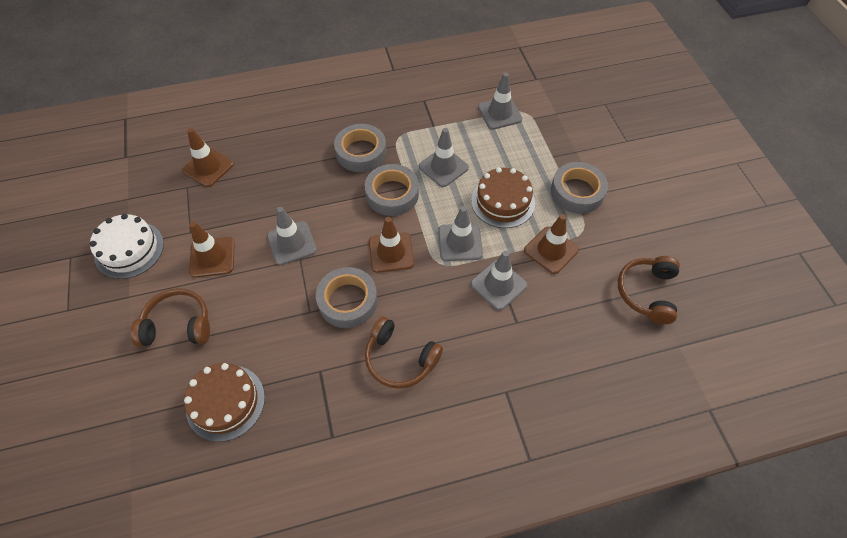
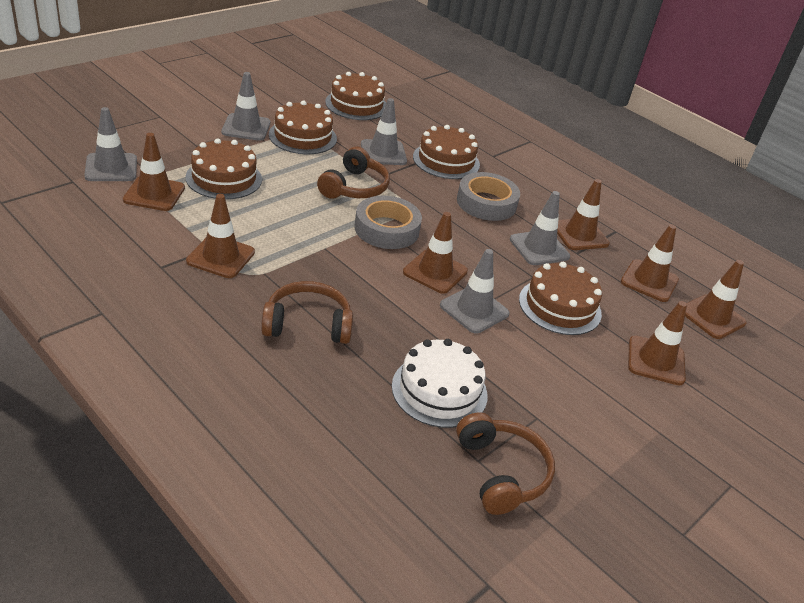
brown cake: [184,363,265,442] [471,167,535,228] = 2 -> [185,138,262,199] [269,101,337,154] [325,72,386,120] [413,125,480,179] [519,262,602,335] = 5
brown traffic cone: [182,128,234,187] [189,222,235,278] [369,217,414,273] [524,214,579,274] = 4 -> [123,133,185,211] [186,194,255,278] [403,212,468,294] [557,179,610,250] [621,224,679,302] [628,301,687,386] [685,260,747,339] = 7
grey tape: [316,267,378,328] [334,124,386,172] [365,164,419,216] [551,162,608,214] = 4 -> [354,196,422,249] [457,172,520,221] = 2

